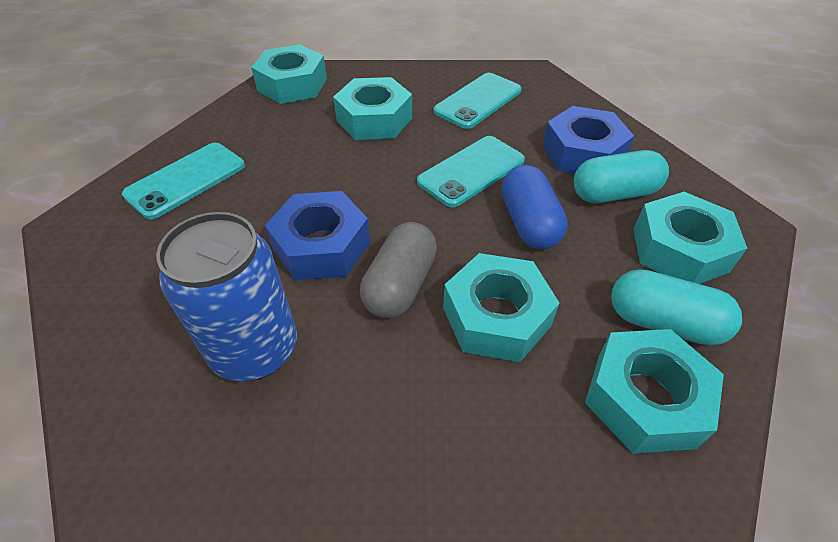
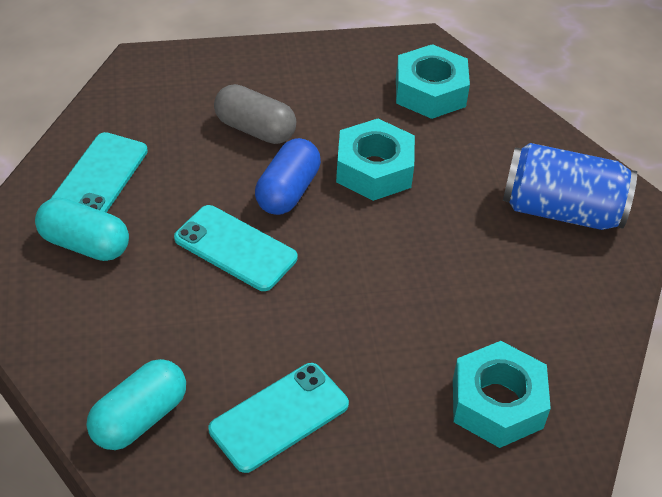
blue nut: [265,191,370,281] [543,106,634,174] = 2 -> none = 0
turquoise nut: [251,44,327,104] [333,77,412,140] [443,253,560,362] [585,329,724,453] [633,192,747,284] = 5 -> [336,119,415,201] [396,44,470,119] [453,341,551,448] = 3

